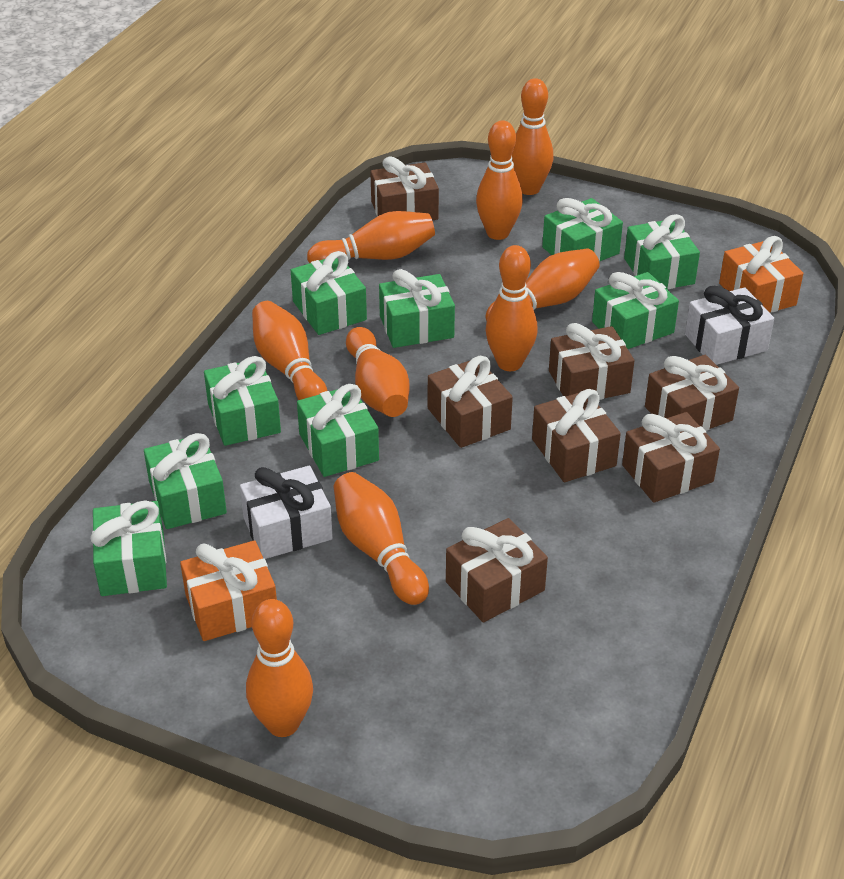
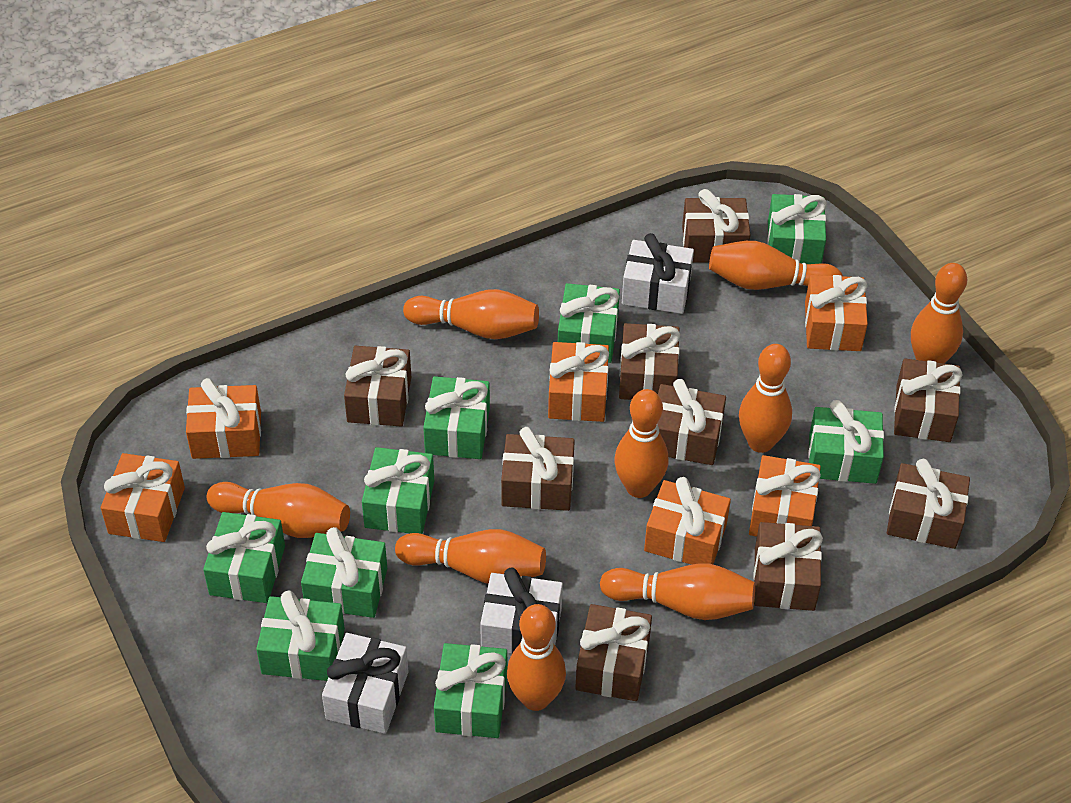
brown gift: [370,156,439,220] [428,356,513,448] [446,518,548,622] [532,389,621,482] [549,323,635,400] [622,412,720,503] [645,355,739,431] = 7 -> [344,346,411,427] [501,427,575,511] [575,604,652,701] [619,323,680,400] [658,379,726,465] [682,189,750,262] [754,522,823,611] [887,459,970,549] [894,358,963,442] = 9
orange gift: [180,540,277,641] [719,236,803,313] = 2 -> [101,453,185,542] [186,378,261,459] [548,342,609,422] [644,477,731,565] [749,455,821,537] [805,275,868,351] = 6
white gift: [240,466,333,559] [685,286,774,365] = 2 -> [322,633,408,734] [480,567,563,653] [622,233,694,314] = 3

